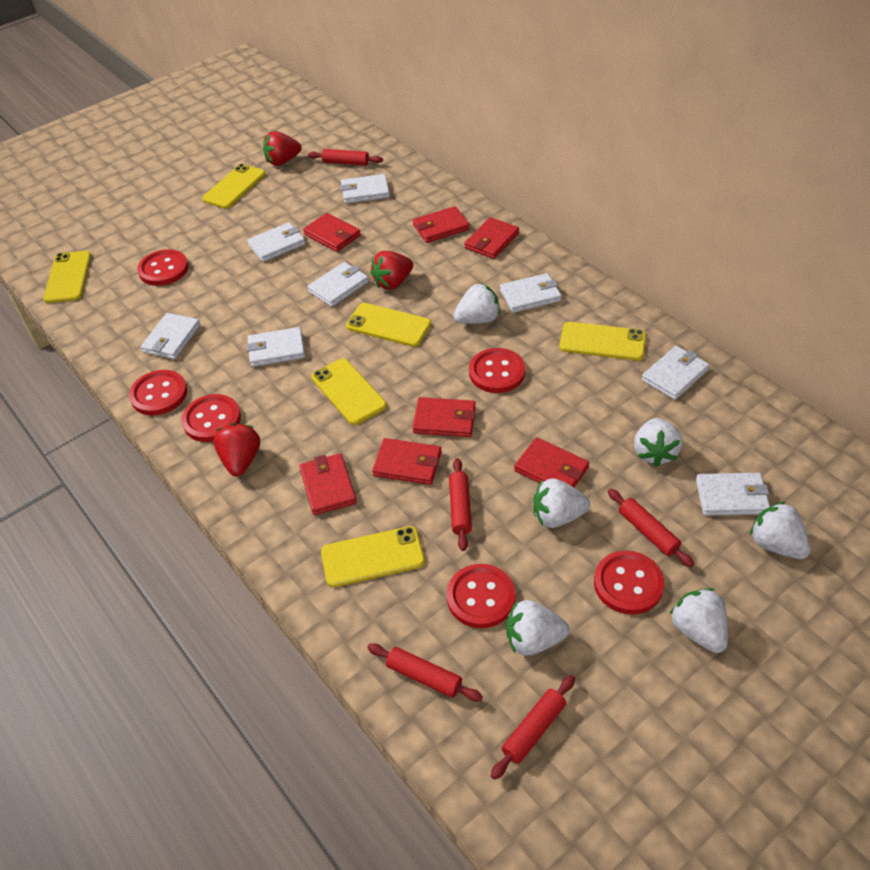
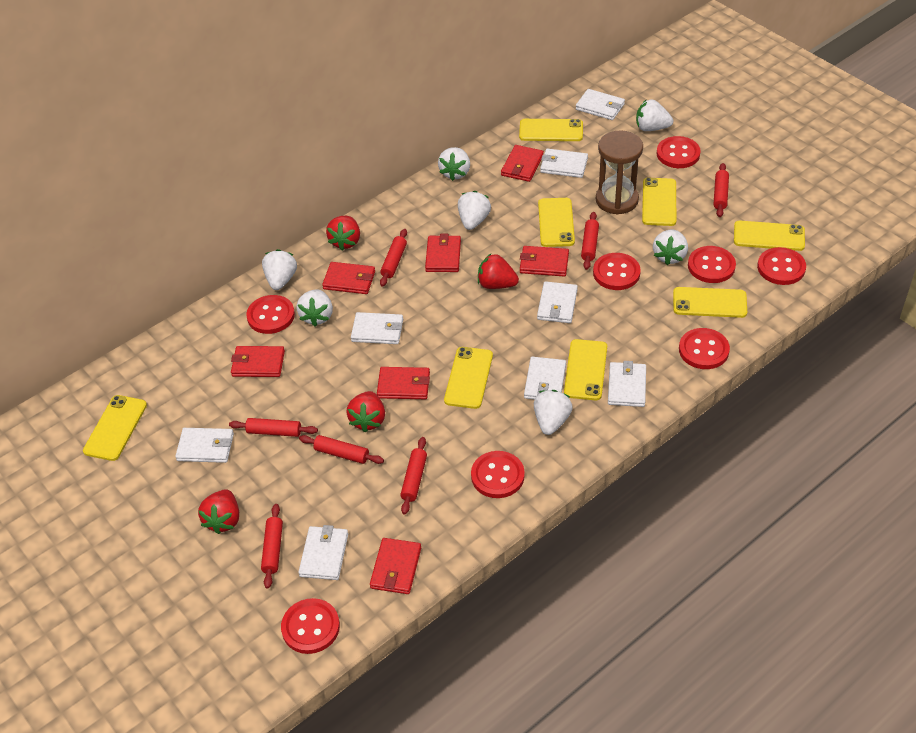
brown hourglass: none = 0 -> [596,130,643,215] = 1
red button: [129,370,187,416] [137,249,188,286] [181,394,241,442] [447,564,516,628] [469,348,526,393] [594,551,665,615] = 6 -> [246,295,295,334] [281,598,340,654] [471,451,525,498] [593,253,641,290] [657,136,701,168] [679,328,730,369] [688,246,736,283] [757,247,806,285] = 8
red rolling pin: [308,149,383,166] [367,644,483,701] [449,458,472,551] [491,675,575,780] [608,489,694,567] = 5 -> [229,418,318,437] [261,504,283,589] [299,435,384,464] [380,229,407,287] [400,437,427,514] [581,212,599,270] [714,163,729,217] = 7
red strawberry: [214,423,260,476] [263,131,302,166] [370,251,413,290] = 3 -> [198,489,239,534] [326,216,360,251] [346,391,385,432] [478,254,519,289] = 4
white strawberry: [453,283,500,324] [506,600,570,655] [534,478,590,528] [634,418,682,467] [670,588,728,653] [750,502,811,559] = 6 -> [262,249,297,290] [296,289,333,327] [438,147,470,181] [458,191,491,230] [534,390,573,435] [636,99,673,131] [653,230,688,265] = 7
yellow phone: [43,251,91,303] [202,164,266,209] [311,358,387,425] [321,526,425,587] [346,303,431,347] [559,322,646,360] = 6 -> [83,395,147,461] [444,347,493,409] [519,119,583,141] [538,198,575,247] [564,339,607,400] [642,178,676,226] [673,287,747,318] [734,221,805,251] = 8

